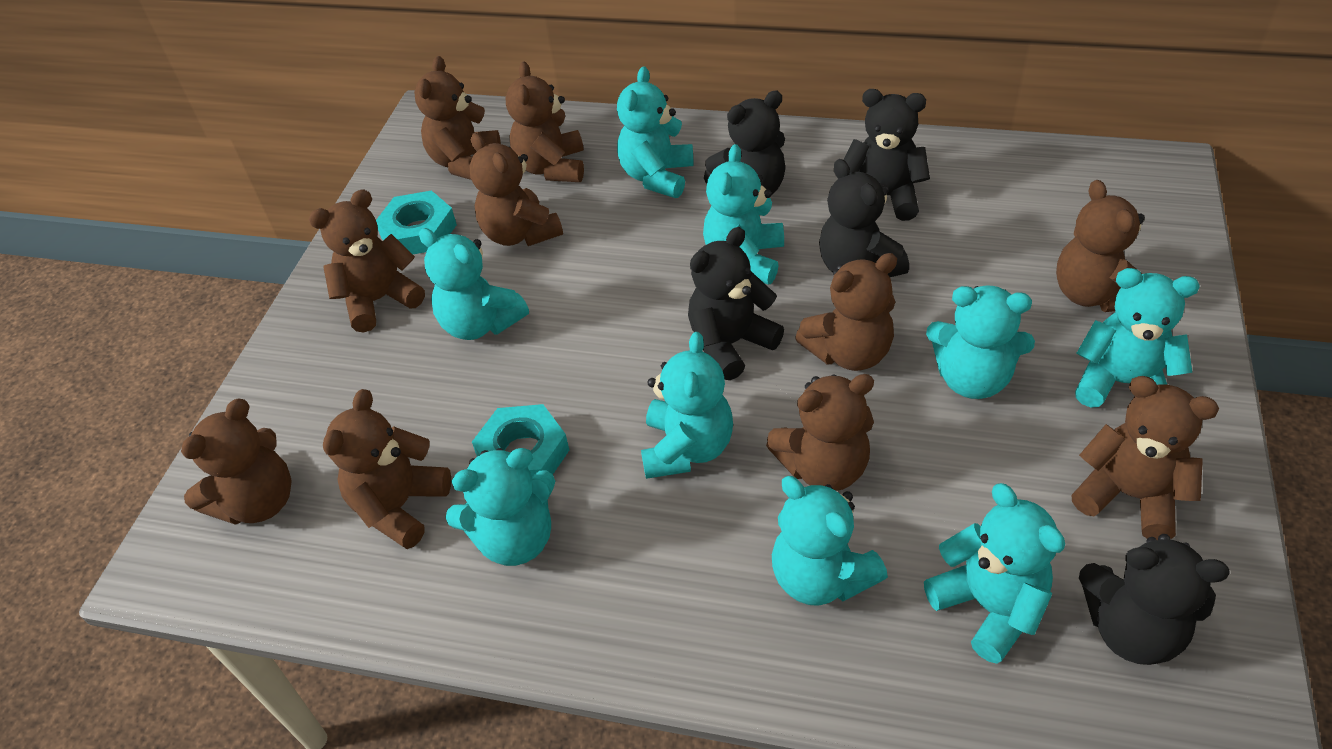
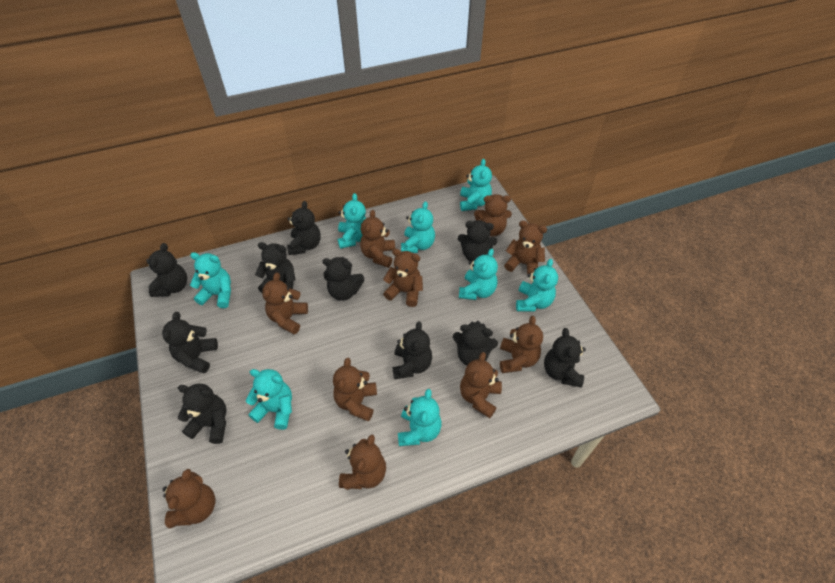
black teddy bear: [688,227,784,380] [704,91,785,194] [819,159,909,277] [844,89,930,221] [1079,534,1230,665] = 5 -> [146,243,187,297] [162,312,218,374] [178,384,227,444] [255,242,296,293] [287,201,321,255] [322,257,364,301] [392,321,432,379] [453,321,498,366] [458,220,497,261] [544,328,586,387] = 10
turquoise nut: [376,190,457,254] [472,404,569,477] = 2 -> none = 0
turquoise teddy bear: [419,228,529,340] [445,448,555,566] [617,66,694,198] [641,332,733,479] [703,144,784,285] [772,476,888,606] [924,483,1065,664] [926,286,1035,399] [1075,268,1199,407] = 9 -> [190,252,231,308] [246,369,292,430] [338,193,366,249] [398,389,441,446] [401,201,435,253] [459,248,498,300] [460,159,492,211] [516,259,558,312] = 8

